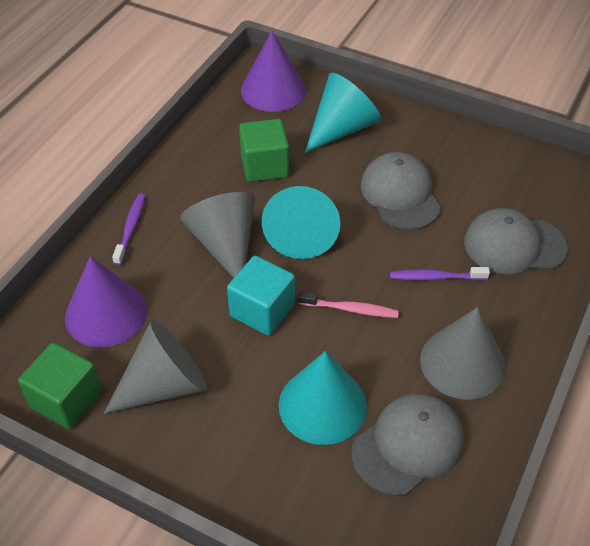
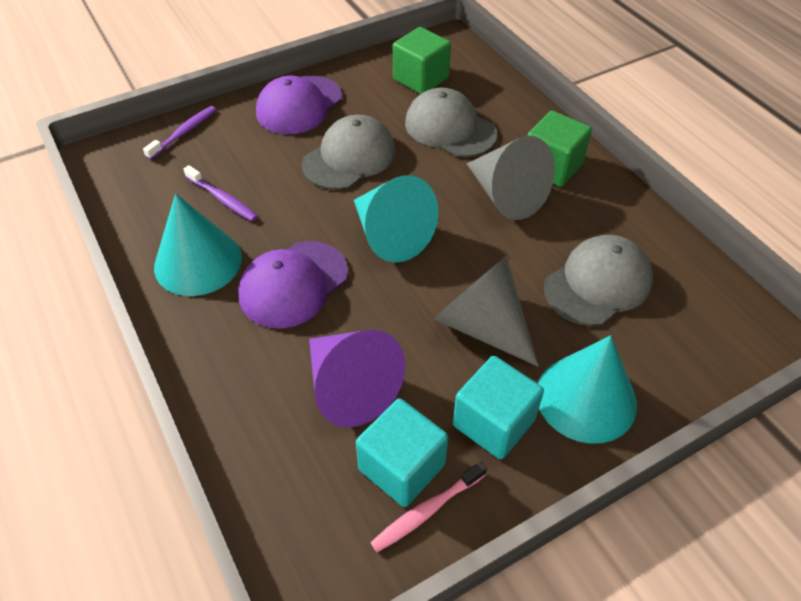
grey cone: [104,320,207,414] [180,192,255,278] [420,307,506,400] = 3 -> [434,256,539,367] [467,136,555,220] = 2
purple cap: none = 0 -> [238,241,348,329] [256,76,342,134] = 2
purple cone: [65,256,147,347] [241,31,306,112] = 2 -> [309,330,405,427] = 1
turquoise cube: [227,256,295,336] = 1 -> [356,398,448,507] [453,356,544,459] = 2

